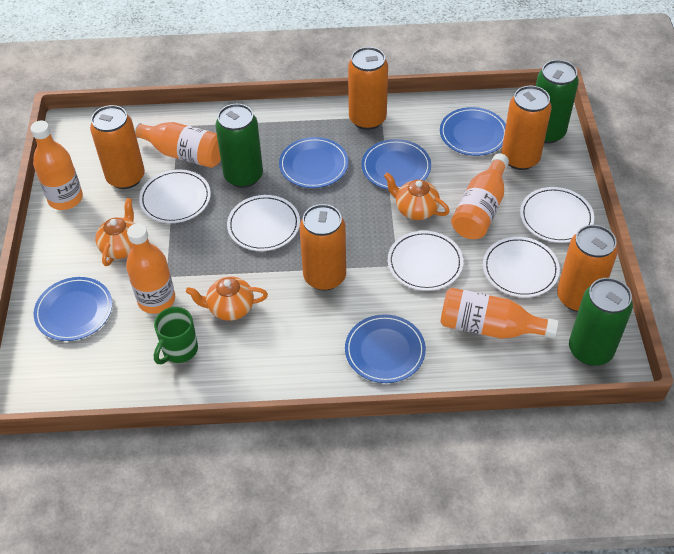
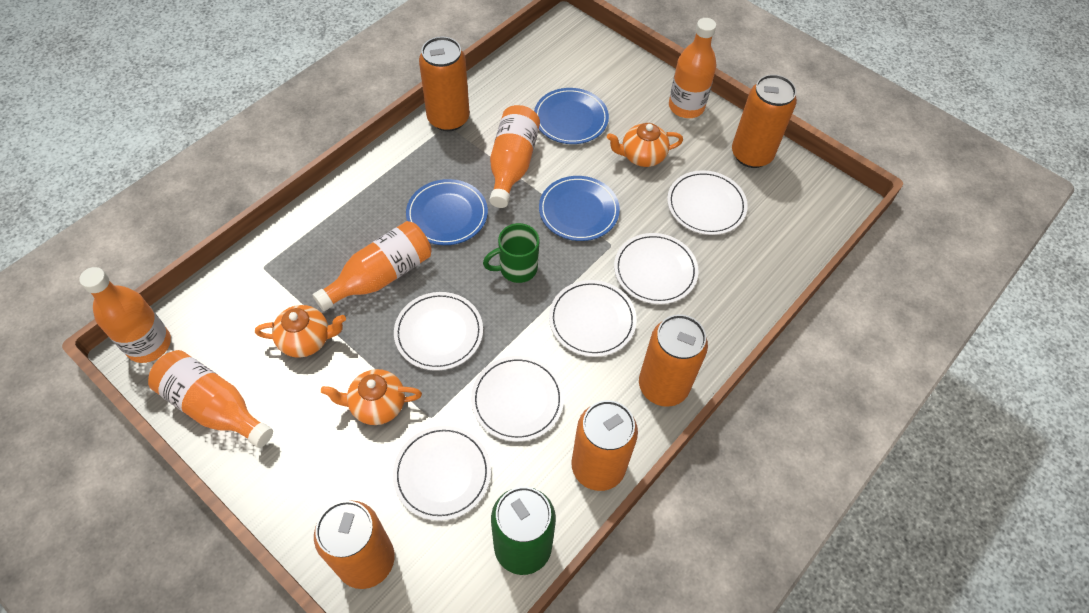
blue plate: [34,277,112,341] [279,137,348,188] [345,314,426,383] [361,139,431,190] [440,107,506,156] = 5 -> [406,179,488,245] [534,88,609,144] [539,176,620,241] = 3
green can: [215,104,263,188] [536,60,579,144] [569,278,633,366] = 3 -> [491,487,556,575] = 1
white plate: [139,169,211,223] [227,195,300,251] [388,231,463,291] [483,237,560,298] [520,187,594,243] = 5 -> [393,426,491,521] [394,292,483,371] [471,356,564,442] [549,280,637,357] [614,233,699,304] [667,170,748,235] = 6

